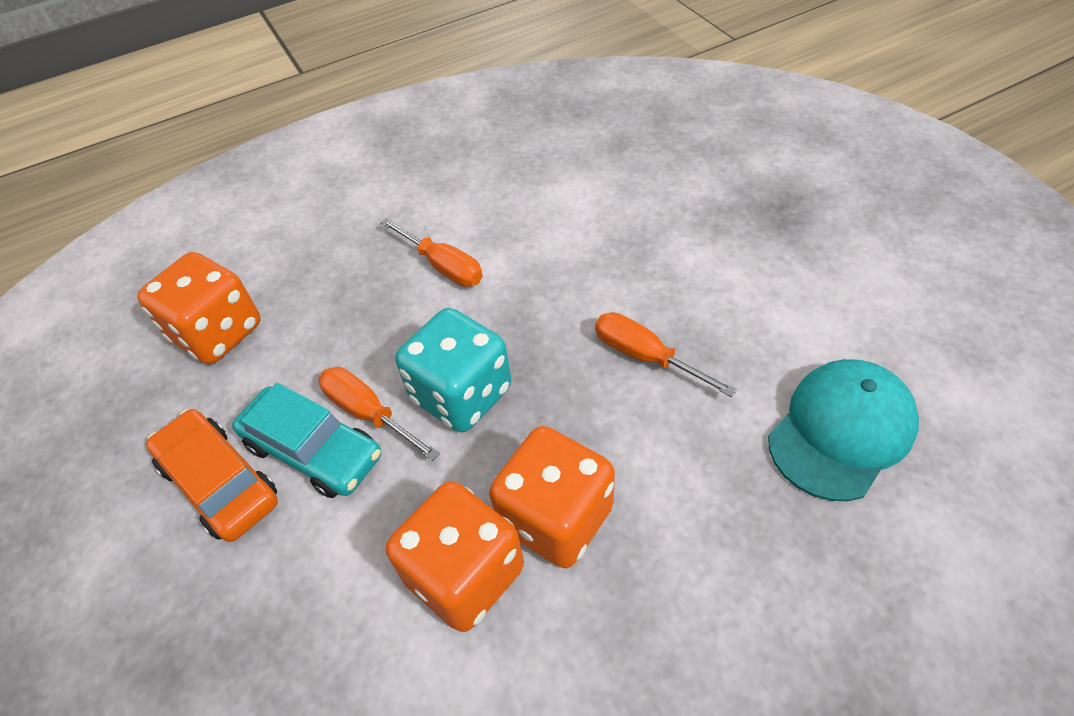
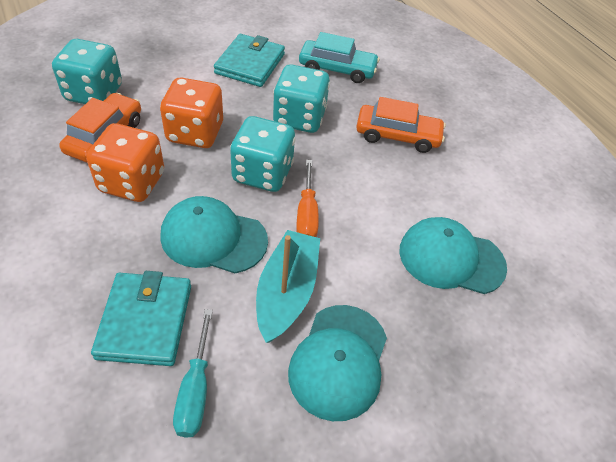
orange car: [146,409,278,542] = 1 -> [59,93,141,163] [356,97,446,153] = 2
orange dice: [137,252,261,364] [386,481,524,632] [489,426,615,568] = 3 -> [86,123,164,202] [160,77,223,148] = 2
orange screwdriver: [319,367,440,461] [381,218,483,287] [595,312,737,397] = 3 -> [296,160,319,237] = 1
turquoise boat: none = 0 -> [256,230,320,343] = 1
turquoise cap: [768,359,919,501] = 1 -> [161,196,268,273] [288,305,387,421] [399,217,507,294] = 3
turquoise dice: [395,308,511,432] = 1 -> [52,39,122,104] [230,116,296,192] [273,64,330,133] = 3
turquoise screwdriver: none = 0 -> [173,309,213,438] = 1
turquoise wallet: none = 0 -> [91,271,191,366] [214,34,285,87] = 2

